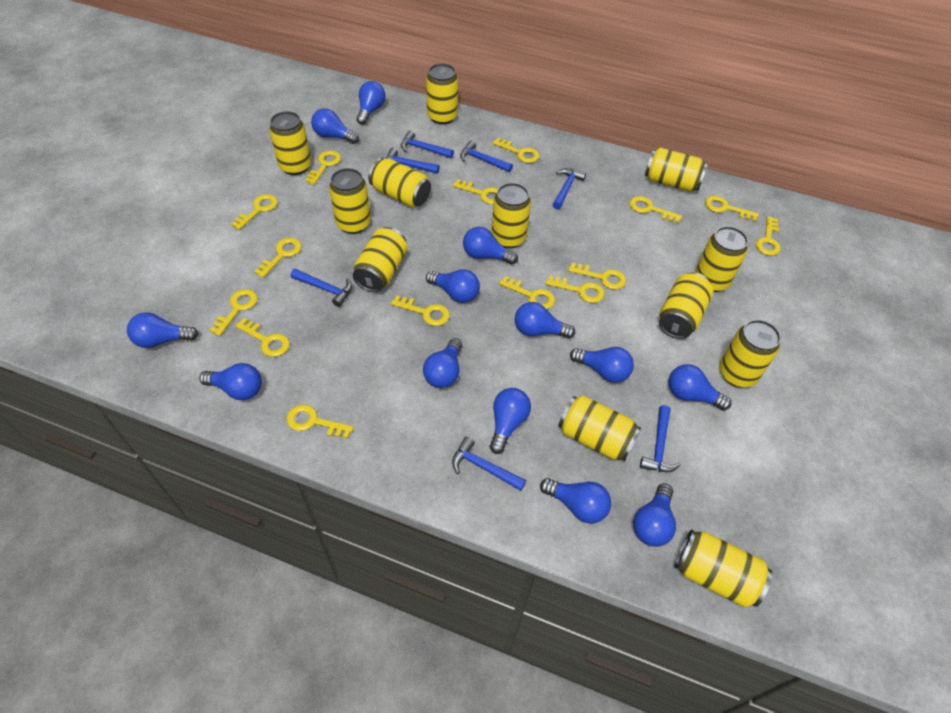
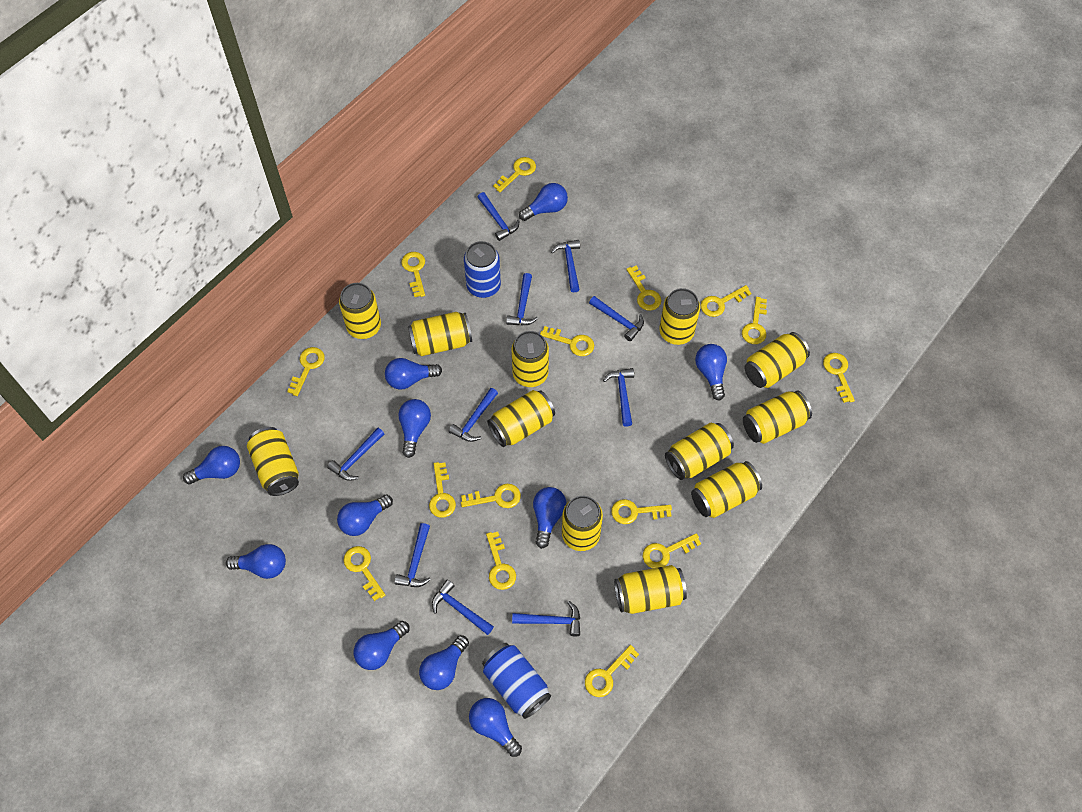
blue can: none = 0 -> [464,241,501,298] [482,643,551,719] = 2
blue hammer: [291,269,352,307] [385,148,440,174] [400,130,454,158] [452,437,526,491] [460,140,513,172] [553,168,586,209] [640,405,681,472] = 7 -> [327,428,384,481] [394,523,431,587] [432,580,494,635] [449,388,498,442] [477,192,519,241] [506,273,538,325] [512,601,580,637] [551,240,580,293] [589,296,644,341] [603,368,634,427] = 10
blue light bulb: [127,312,199,348] [199,363,262,400] [311,108,359,144] [357,81,386,125] [423,338,462,388] [426,269,480,303] [463,227,518,265] [490,388,531,454] [515,302,575,339] [540,478,611,523] [570,347,634,383] [633,483,676,547] [668,364,731,411] = 13 -> [183,446,240,484] [226,544,286,579] [337,495,393,536] [354,621,410,670] [385,358,442,390] [398,399,431,458] [419,635,469,690] [469,698,522,757] [519,183,568,221] [533,487,567,549] [695,344,727,401] = 11

